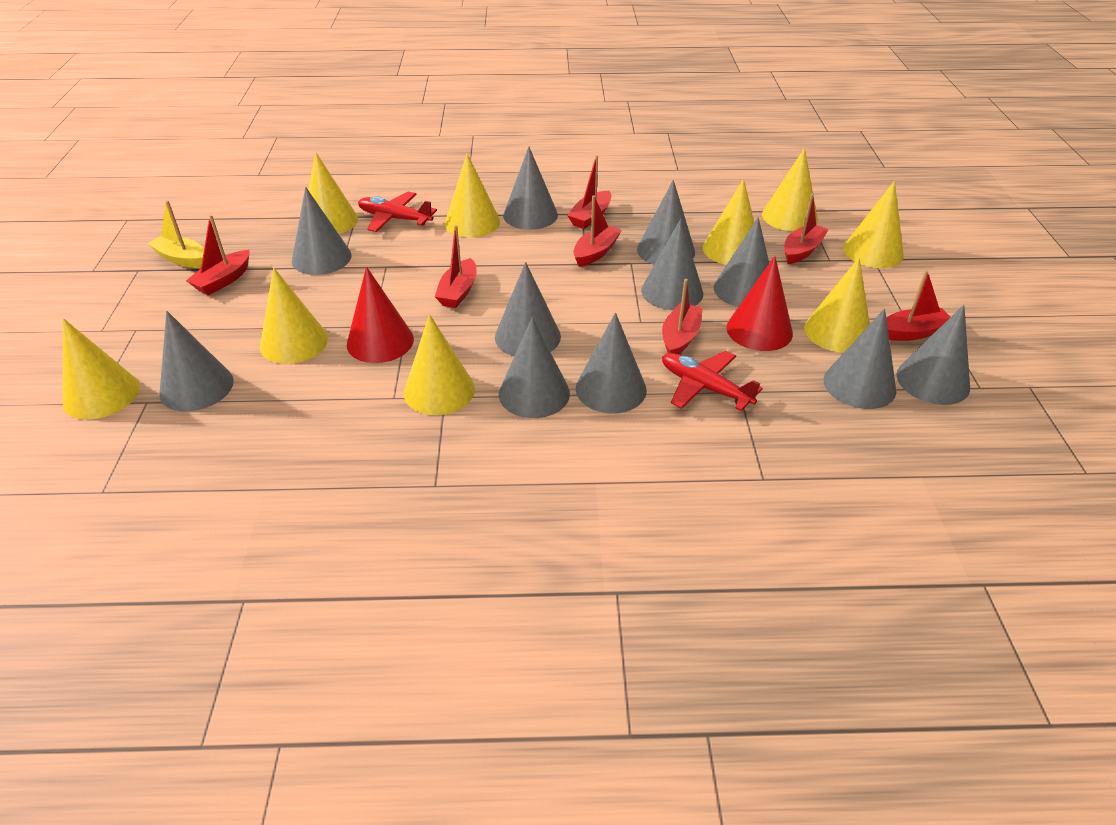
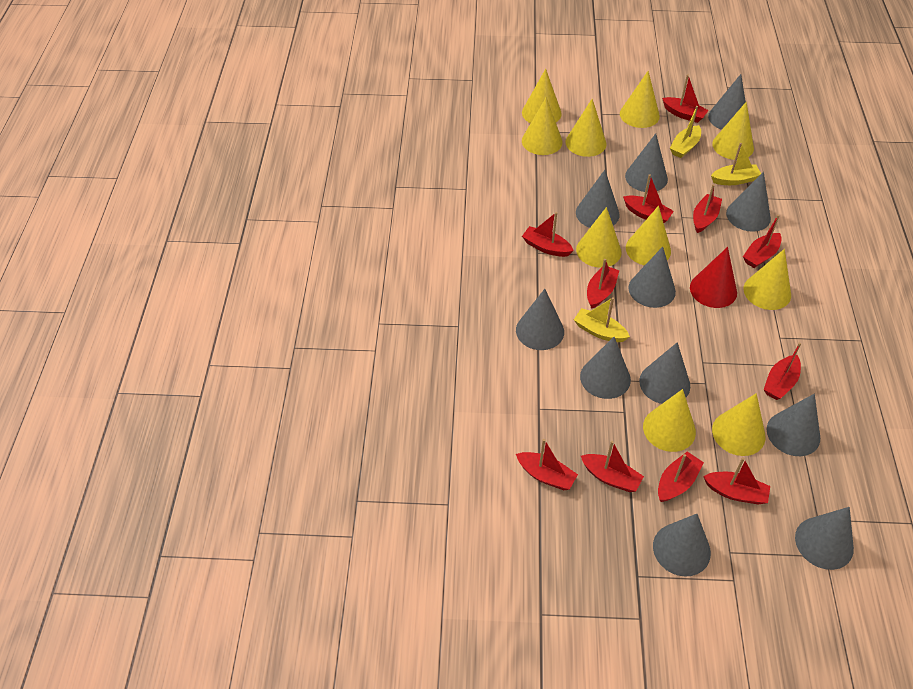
red boat: [186,215,250,295] [435,225,477,308] [567,155,611,229] [573,195,622,267] [662,279,703,354] [784,194,829,264] [886,270,950,341] = 7 -> [516,439,578,490] [522,212,574,257] [581,441,644,492] [587,259,619,309] [623,174,674,223] [658,451,704,502] [662,74,709,123] [693,184,722,233] [703,457,770,504] [743,215,782,268] [763,343,801,400] = 11
red cone: [347,267,414,363] [726,256,793,351] = 2 -> [690,247,737,308] = 1
red plane: [358,192,437,232] [662,351,763,411] = 2 -> none = 0
yellow boat: [148,200,204,268] = 1 -> [574,297,630,342] [670,106,701,158] [711,143,761,185] = 3
yellow cone: [63,318,140,420] [260,267,328,364] [308,152,358,234] [404,314,475,415] [445,154,500,237] [703,179,754,265] [762,148,818,231] [804,257,870,353] [843,181,904,268] = 9 -> [522,69,562,123] [522,97,563,155] [566,99,606,157] [576,207,622,268] [620,71,660,128] [626,206,671,265] [643,389,696,452] [712,102,754,160] [712,393,766,456] [743,249,791,310] = 10

